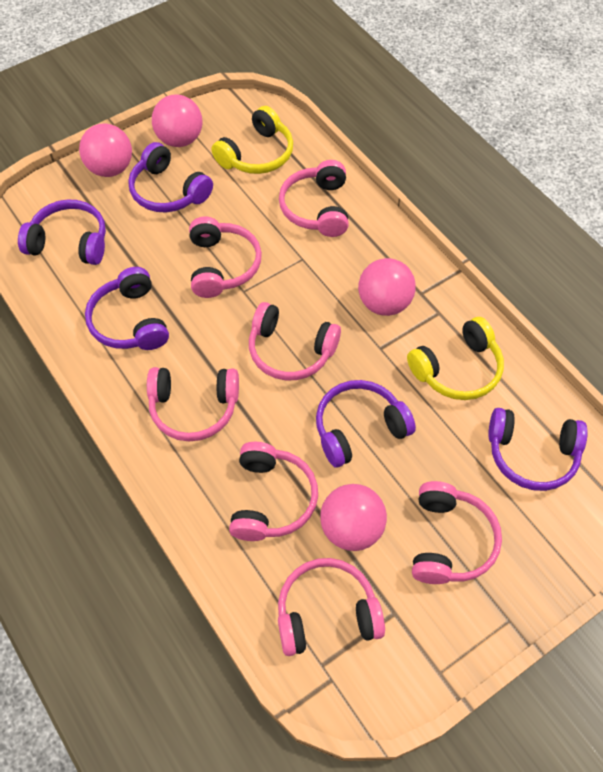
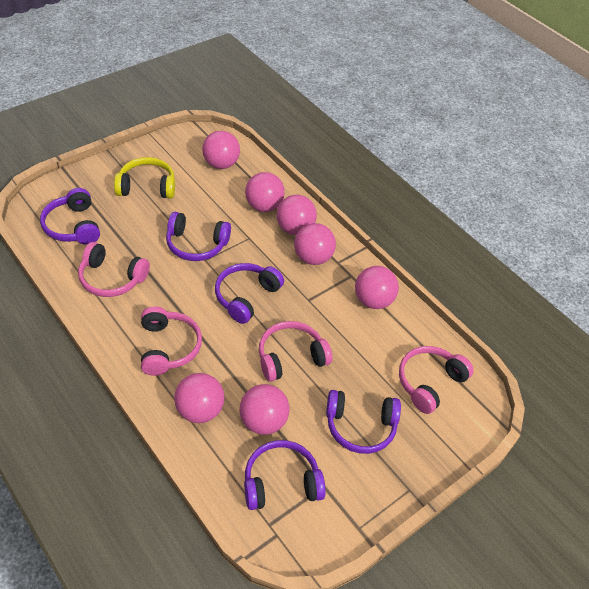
pink ball: [79,123,132,177] [152,94,202,147] [320,484,387,551] [358,258,416,316] = 4 -> [174,373,224,423] [202,131,240,169] [239,384,290,435] [245,172,285,212] [276,195,317,235] [294,223,336,265] [355,266,399,309] = 7
pink headphones: [147,367,239,441] [189,217,262,298] [229,442,318,541] [249,302,341,381] [278,558,385,656] [279,160,349,237] [412,481,502,584] = 7 -> [78,242,150,297] [141,306,202,376] [259,321,332,382] [399,346,474,414] = 4
yellow headphones: [211,106,293,174] [407,317,504,400] = 2 -> [114,157,175,199] = 1

